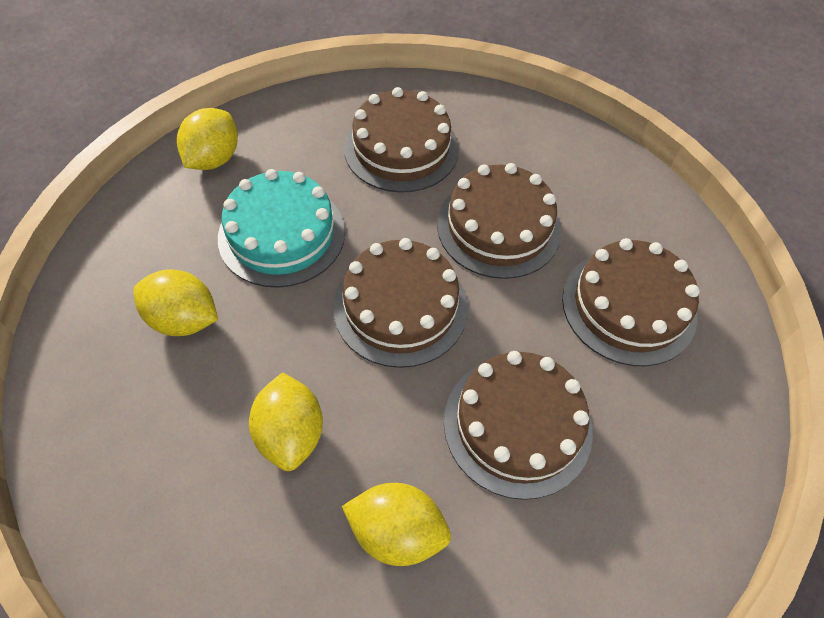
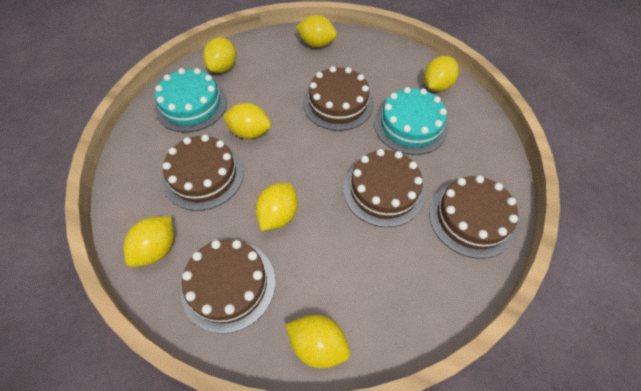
turquoise cake: [218,169,345,288] = 1 -> [155,68,227,132] [374,87,448,155] = 2
yellow lemon: [133,269,218,336] [177,108,238,170] [249,372,323,471] [342,483,451,566] = 4 -> [124,216,174,267] [203,37,236,73] [223,103,271,139] [255,183,298,231] [286,315,350,369] [296,15,337,48] [424,56,459,92] = 7

